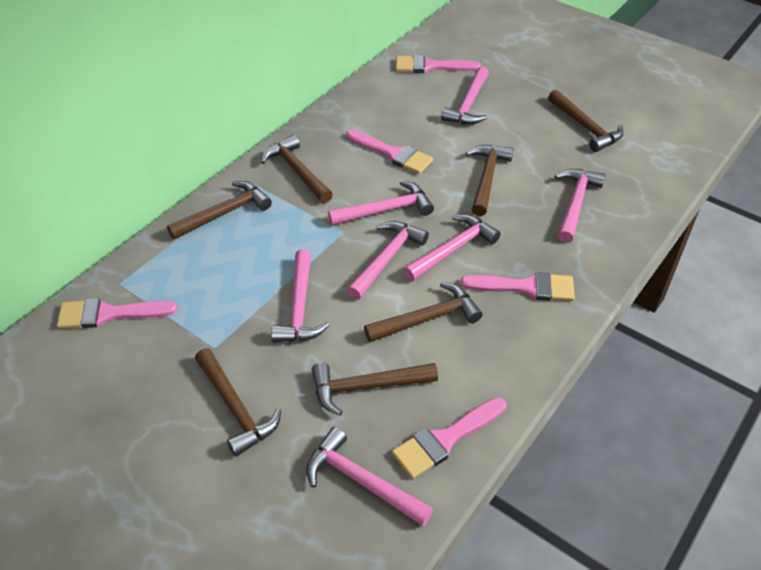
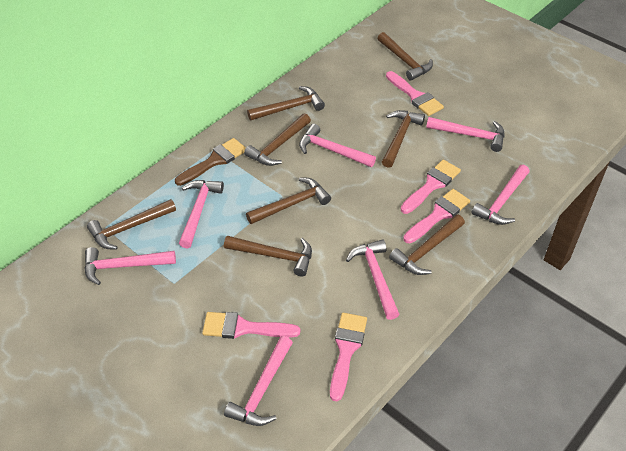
brown brush: none = 0 -> [175,138,246,186] = 1
brown hammer: [167,181,272,239] [195,348,281,457] [261,135,333,203] [311,362,438,415] [364,282,483,342] [465,145,514,216] [548,90,624,152] = 7 -> [87,199,176,250] [224,236,312,277] [244,113,311,166] [246,177,331,224] [247,86,325,121] [377,32,433,81] [382,110,425,168] [389,214,465,275] = 8

